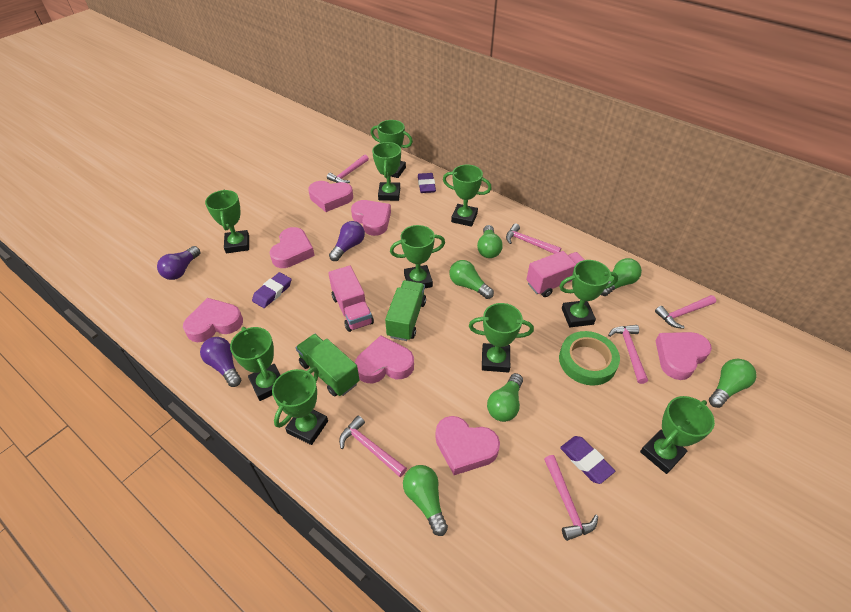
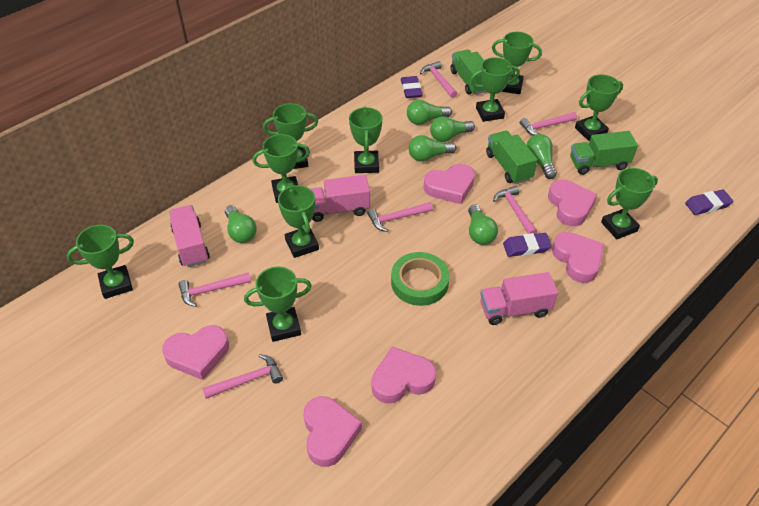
green truck: [296,334,360,397] [385,280,426,341] = 2 -> [450,49,487,95] [486,130,538,184] [570,131,638,175] = 3
pink heart: [183,298,243,342] [269,227,315,268] [308,181,353,212] [351,200,391,236] [355,335,414,383] [435,416,500,475] [656,332,712,380] = 7 -> [162,325,229,380] [303,396,362,467] [371,347,436,404] [424,164,475,204] [548,179,597,226] [552,232,604,283] = 6
pink truck: [328,265,374,332] [527,251,585,297] = 2 -> [169,205,210,267] [311,175,370,222] [480,272,558,325] = 3
purple light bulb: [157,246,200,280] [200,337,241,387] [329,221,365,261] = 3 -> none = 0

